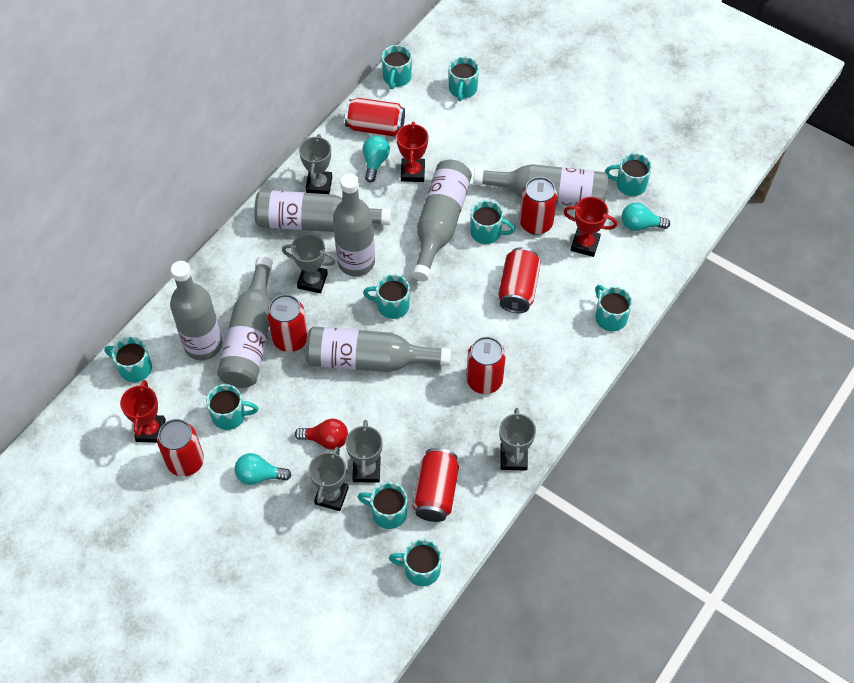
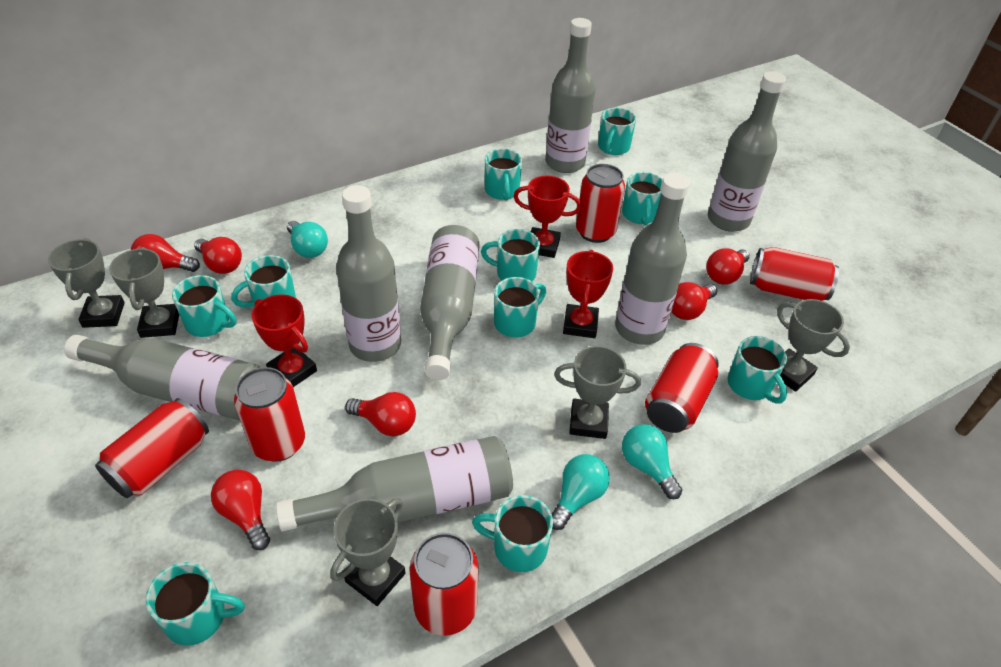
red can: [157,419,204,477] [267,294,308,352] [345,98,405,136] [413,448,459,522] [466,337,506,394] [498,247,541,313] [519,177,557,235] = 7 -> [95,398,209,498] [234,367,305,462] [409,532,479,636] [576,164,625,243] [645,343,719,433] [750,247,839,301] = 6
red light bulb: [295,419,348,450] = 1 -> [131,234,200,272] [194,237,242,274] [211,470,270,550] [345,392,416,436] [672,282,717,320] [706,248,750,285] = 6

